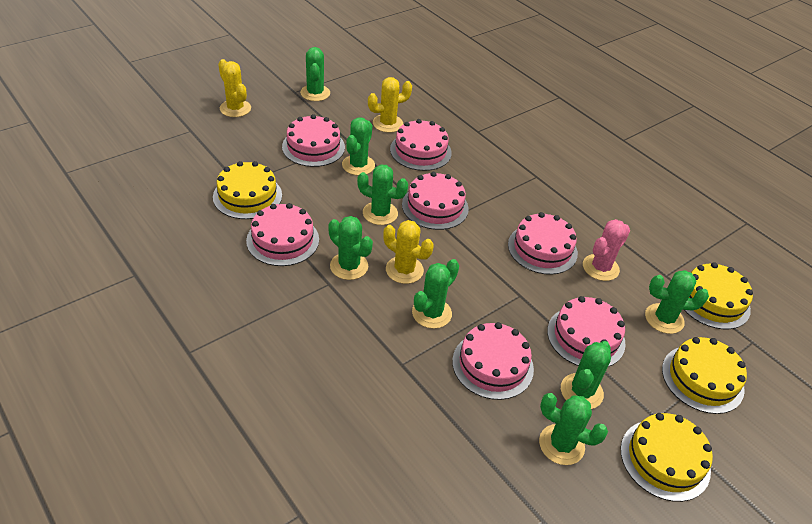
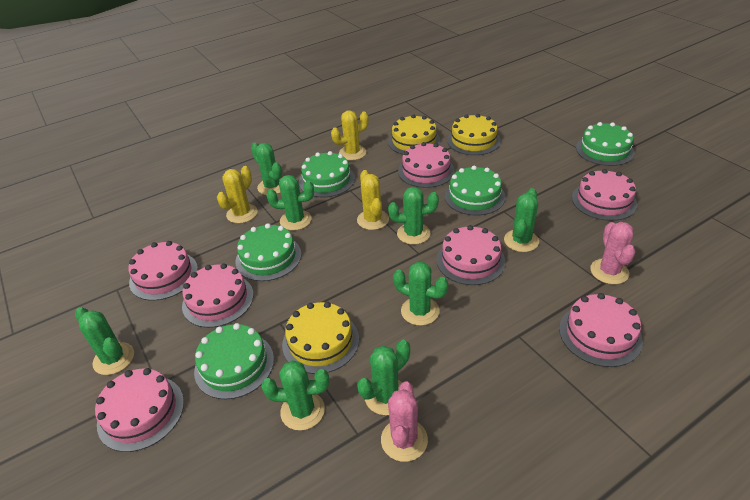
green cake: none = 0 -> [194,323,274,399] [235,223,301,281] [299,151,355,197] [445,166,505,215] [576,122,635,166] = 5
pink cactus: [583,219,630,281] = 1 -> [381,381,428,462] [590,222,635,284] = 2
yellow cake: [213,161,282,219] [621,413,713,502] [662,337,747,414] [684,262,753,329] = 4 -> [282,302,359,374] [388,114,440,155] [447,114,501,155] = 3

